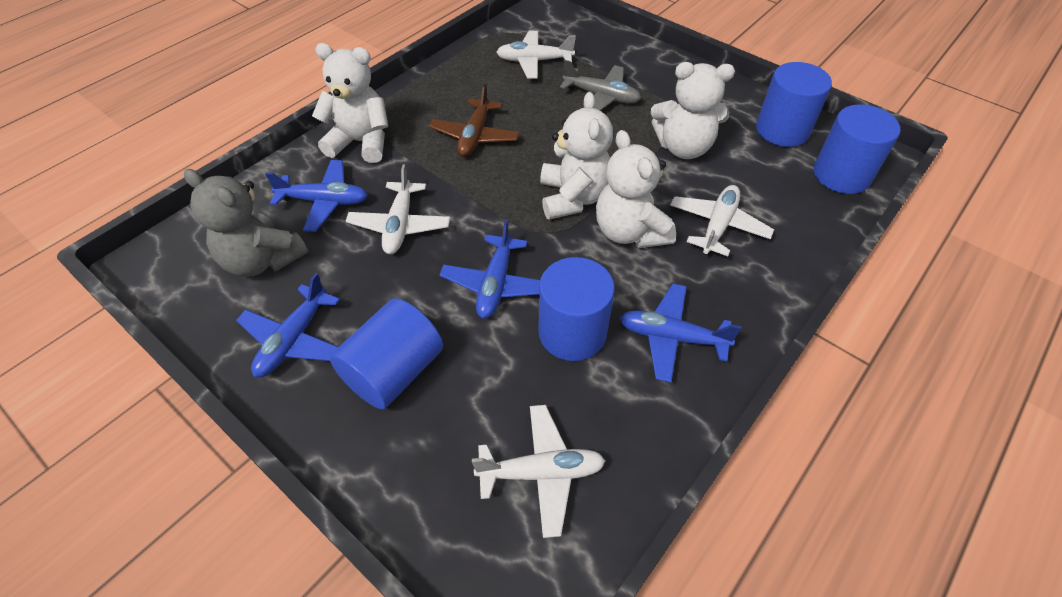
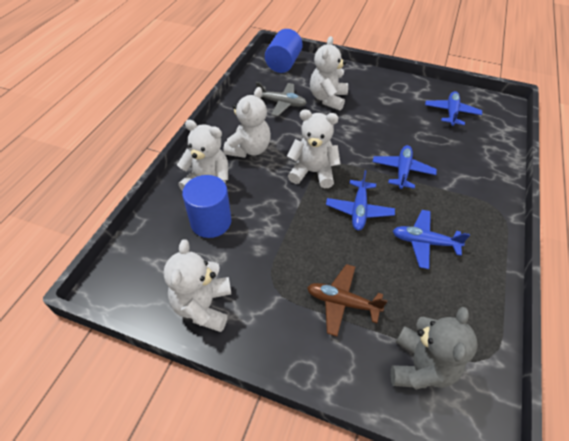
blue cylinder: [330,298,443,409] [538,257,615,361] [756,62,832,147] [814,104,900,194] = 4 -> [182,175,231,238] [265,29,303,73] = 2
white plane: [346,164,450,254] [472,405,605,538] [496,31,576,79] [670,185,774,256] = 4 -> none = 0
white teddy bear: [312,43,388,163] [540,92,613,220] [596,130,676,248] [651,62,735,159] = 4 -> [164,239,231,332] [177,120,228,191] [223,87,271,158] [287,109,340,188] [310,36,348,111] = 5

